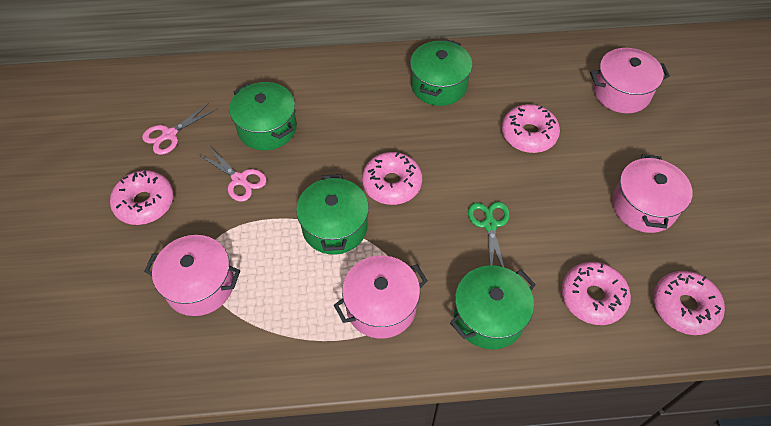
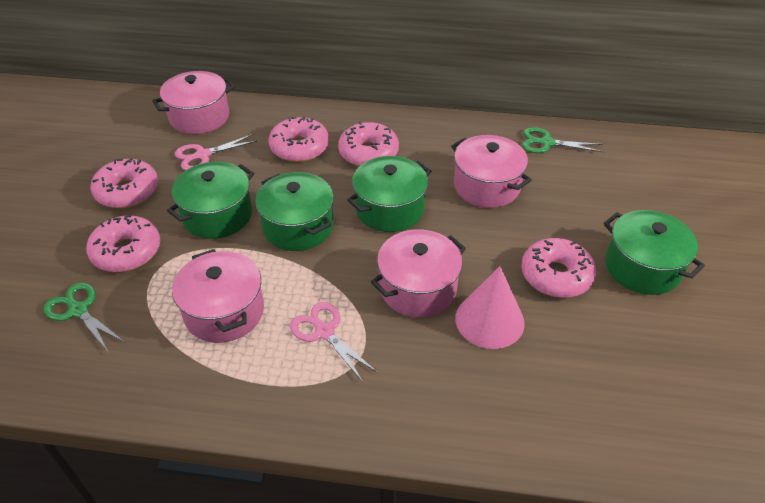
green scissors: [468,202,510,267] = 1 -> [43,283,124,353] [522,127,603,153] = 2
pink cone: none = 0 -> [455,266,525,349] = 1

